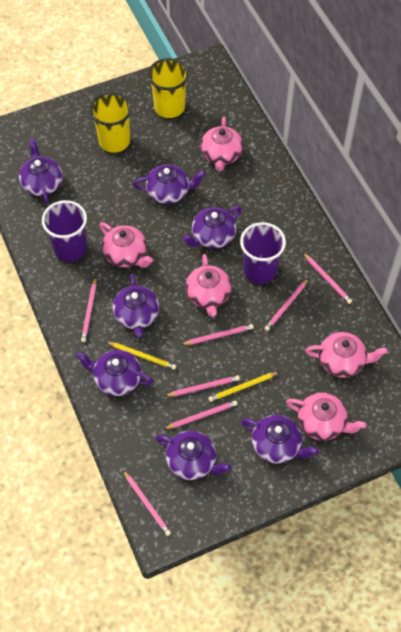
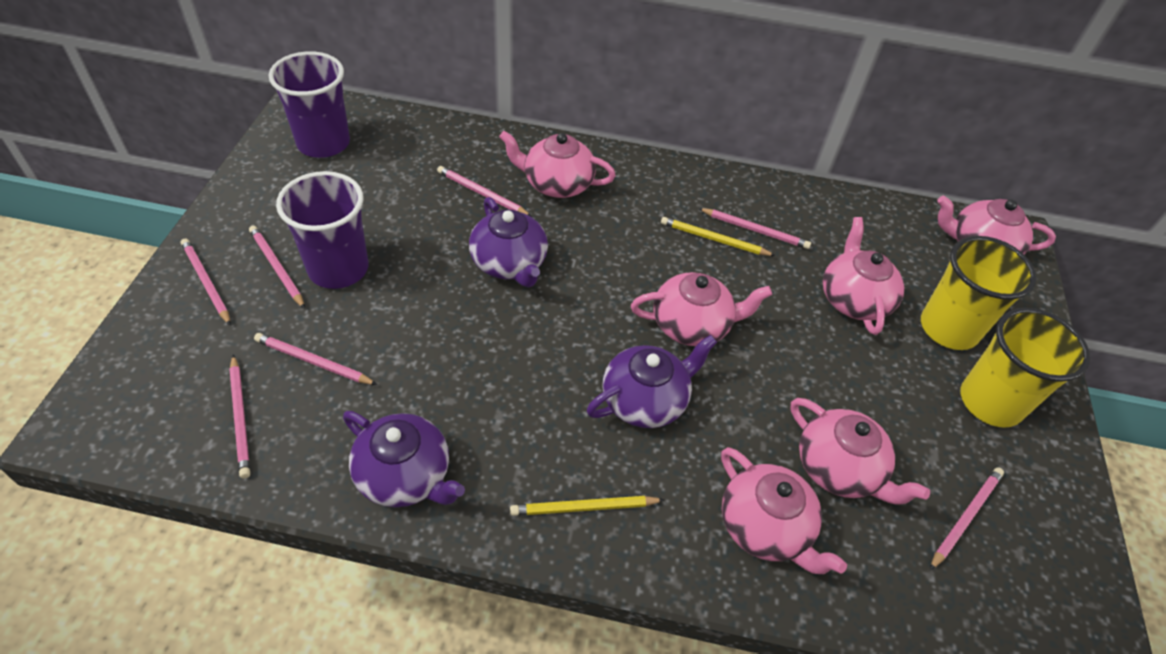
pink teapot: [99,222,153,268] [185,254,232,317] [201,116,243,172] [286,393,367,441] [305,332,388,378] = 5 -> [499,131,616,198] [631,272,772,346] [721,447,847,574] [790,398,930,504] [823,217,904,335] [937,196,1056,254] = 6
purple teapot: [19,138,63,204] [76,350,154,396] [113,274,159,338] [133,164,206,204] [156,431,232,480] [182,206,242,249] [241,415,319,464] = 7 -> [343,411,465,508] [469,197,548,288] [587,335,717,428] = 3

